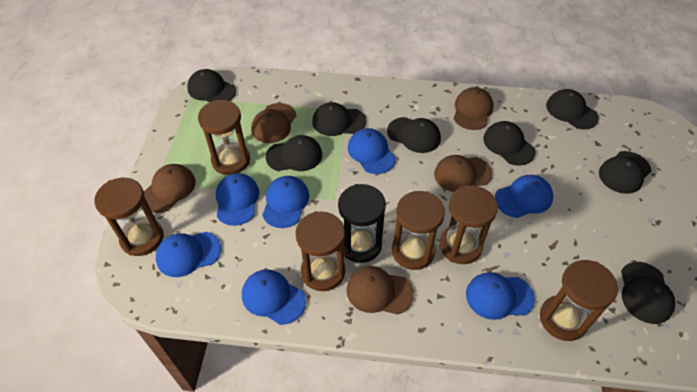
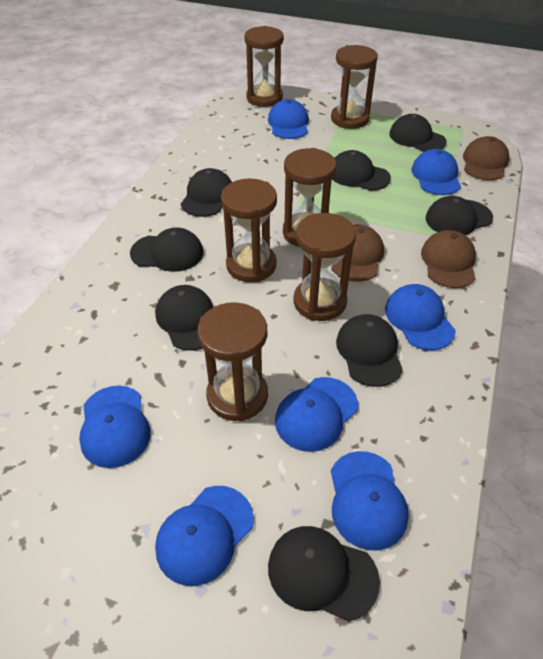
black hourglass: [338,184,386,263] = 1 -> none = 0
brown cap: [144,164,196,213] [251,103,296,143] [346,266,414,315] [434,155,492,192] [454,87,493,130] = 5 -> [331,225,384,282] [421,230,476,288] [463,136,510,180] = 3

